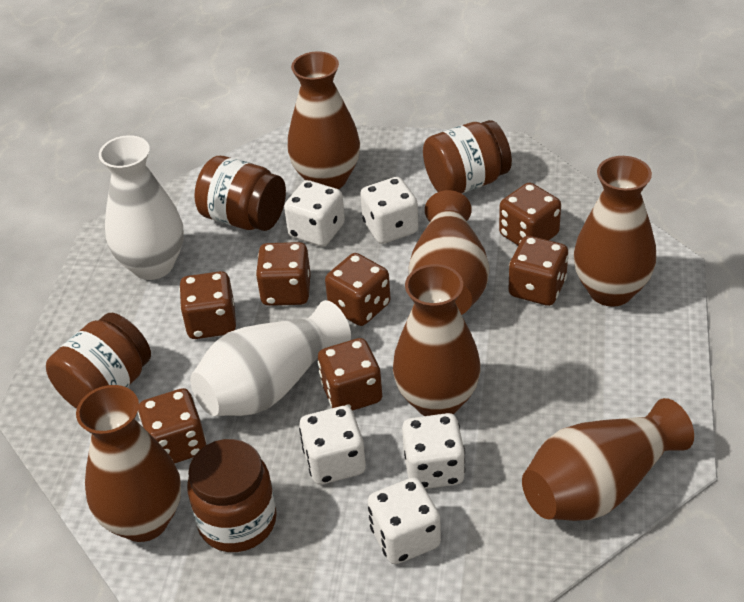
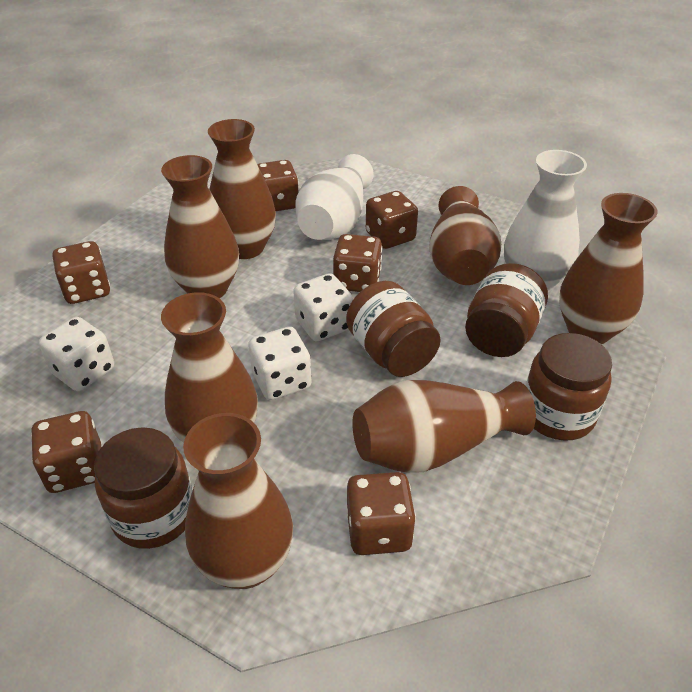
brown dice: [138,388,206,464] [179,271,236,339] [256,242,311,306] [318,338,382,411] [325,253,391,326] [499,182,561,246] [508,236,569,306] = 7 -> [31,411,101,493] [52,241,110,304] [257,160,298,211] [333,234,382,292] [346,472,416,555] [366,191,418,249] = 6
brown vase: [76,385,181,542] [287,51,360,189] [393,264,481,416] [409,190,489,315] [522,398,694,521] [573,156,656,307] = 6 -> [161,155,239,298] [161,292,258,443] [183,413,293,589] [208,119,276,259] [352,380,536,473] [429,186,501,285] [559,193,658,344] = 7
white dice: [284,180,345,247] [299,406,366,485] [360,177,419,244] [368,478,441,564] [402,413,465,489] = 5 -> [39,317,114,391] [248,327,312,400] [293,273,353,341] = 3

